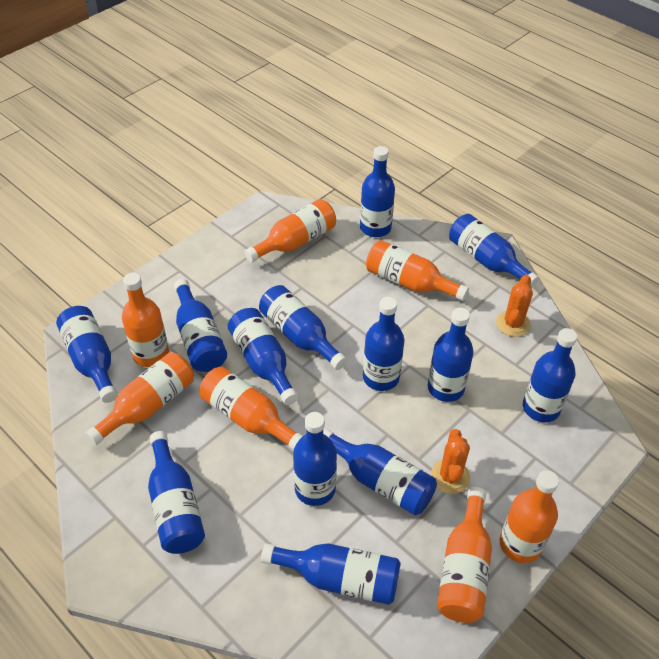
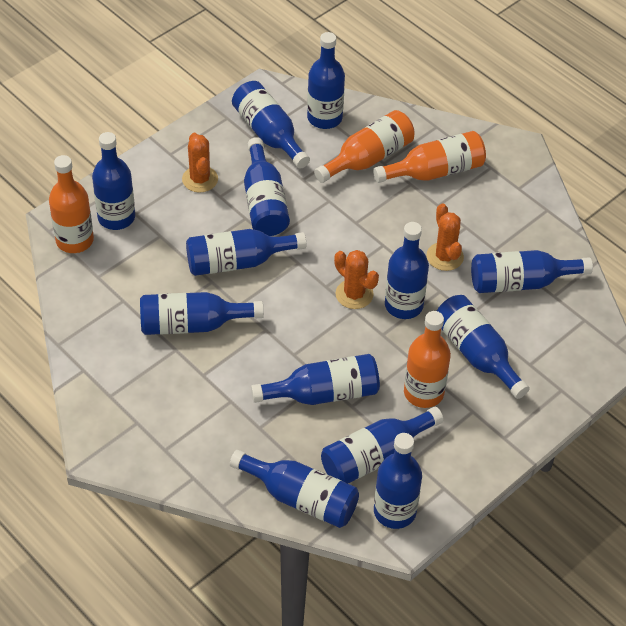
orange bottle: [85,352,194,445] [122,273,169,367] [200,366,303,450] [244,199,336,263] [366,240,469,301] [437,487,492,623] [499,471,559,563] = 7 -> [49,155,94,253] [314,110,415,183] [373,131,486,183] [404,311,451,408] = 4
orange cactus: [431,429,470,494] [496,275,533,337] = 2 -> [182,132,218,193] [334,250,379,309] [427,203,464,271] = 3

